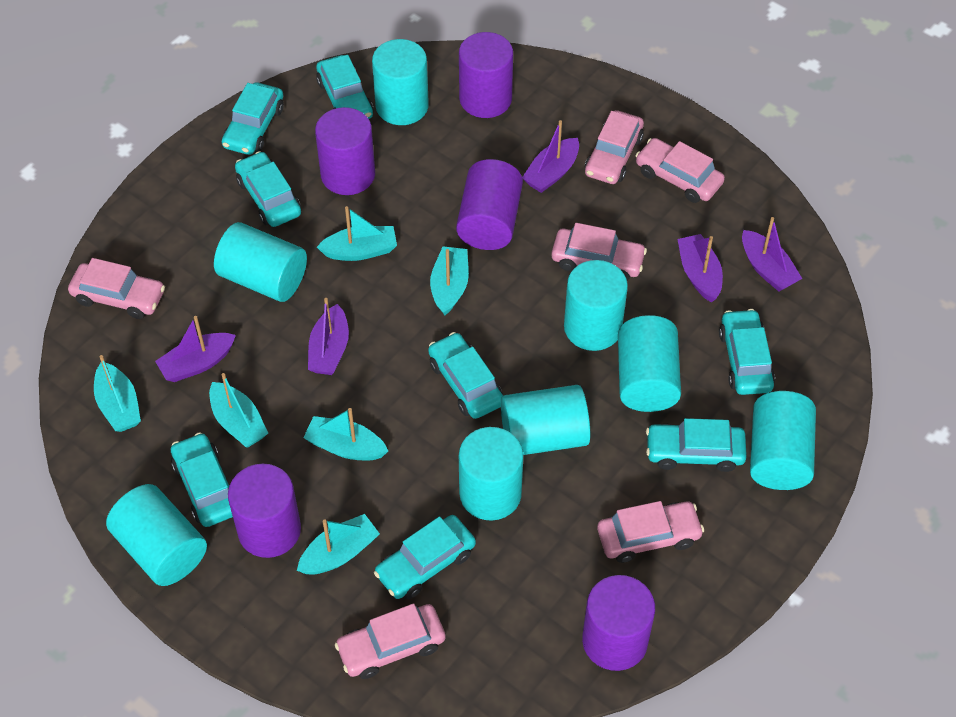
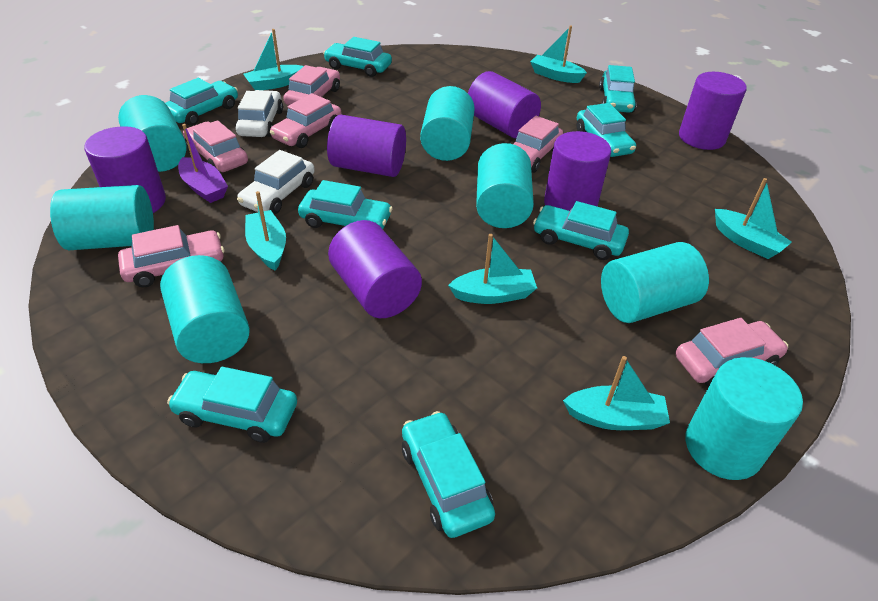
purple boat: [155,316,236,382] [308,298,349,375] [522,120,579,193] [678,234,723,302] [742,217,802,292] = 5 -> [178,124,228,203] = 1
purple cylinder: [228,464,301,558] [315,107,375,195] [456,159,523,250] [459,32,513,118] [582,575,655,671] = 5 -> [84,126,166,213] [327,115,406,177] [328,220,422,318] [468,71,541,138] [544,131,611,211] [679,72,747,150] = 6
turquoise cylinder: [106,484,207,586] [214,222,307,302] [372,39,429,125] [459,427,523,521] [501,385,590,455] [564,260,628,351] [618,315,681,412] [750,391,816,490] = 8 -> [50,185,154,250] [118,95,187,172] [160,255,250,363] [420,86,475,161] [476,143,534,228] [601,242,709,323] [685,357,803,480] = 7
white car: none = 0 -> [235,90,283,137] [237,150,315,214] = 2

